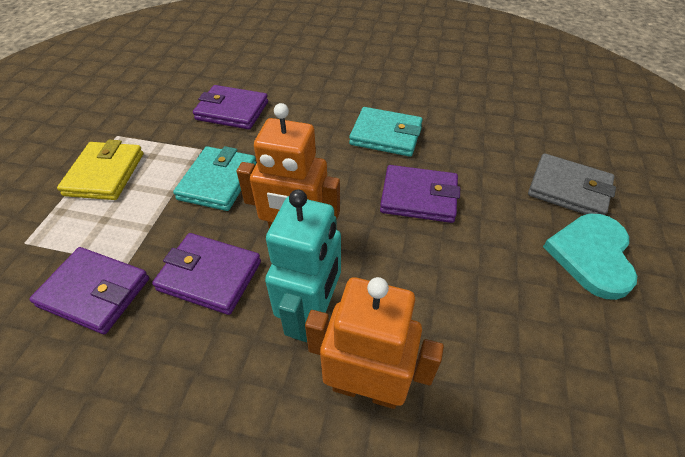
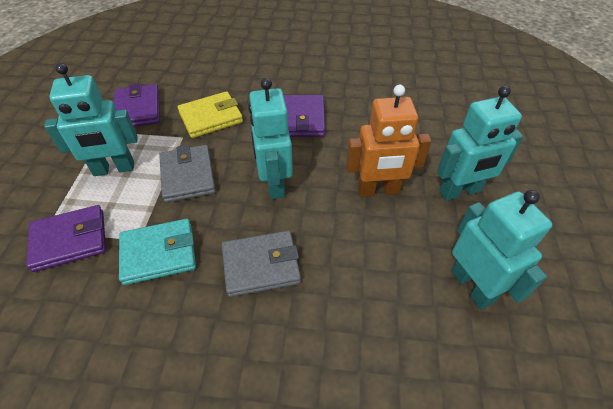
grey wallet: [528,153,616,215] = 1 -> [159,145,216,203] [222,231,301,297] = 2
orange robot: [237,103,340,228] [305,277,444,409] = 2 -> [346,84,431,197] = 1
purple wallet: [29,247,149,334] [152,233,261,315] [193,85,268,130] [380,165,460,223] = 4 -> [26,205,106,272] [113,83,160,127] [284,95,325,137] = 3
turquoise heart: [543,214,637,300] = 1 -> none = 0
turquoise robot: [265,190,341,342] = 1 -> [44,63,138,176] [248,78,293,199] [437,86,523,201] [451,190,552,309] = 4
turquoise wallet: [173,146,257,211] [349,107,423,157] = 2 -> [119,219,196,285] = 1

